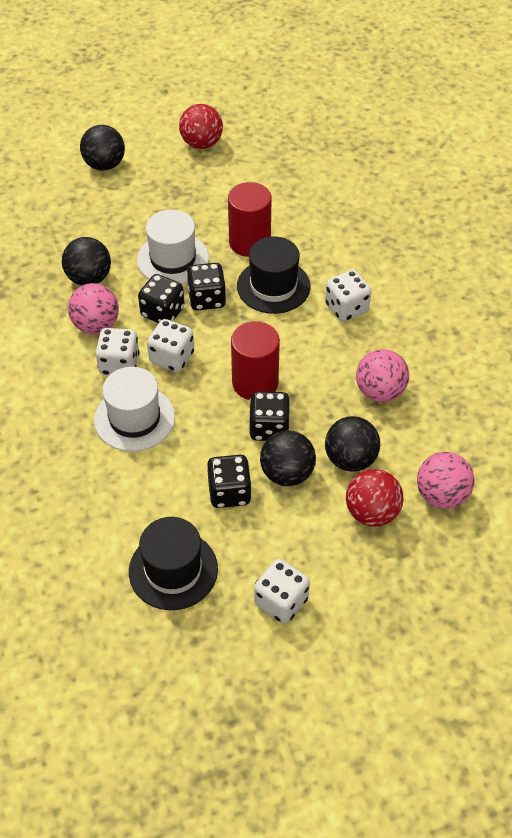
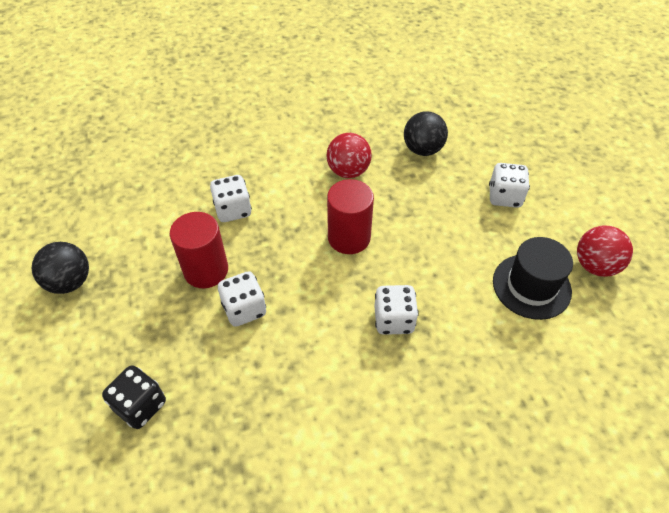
black ball: [62,237,111,286] [80,125,125,171] [260,430,316,486] [325,416,380,472] = 4 -> [32,242,89,294] [404,111,448,156] = 2
black dice: [138,274,185,323] [186,263,226,310] [207,455,252,508] [249,391,291,441] = 4 -> [102,365,166,429] = 1
black hat: [129,517,218,610] [237,236,310,314] = 2 -> [493,237,573,320] = 1
pink ball: [68,283,119,334] [356,349,409,402] [417,452,474,509] = 3 -> none = 0
white hat: [94,367,175,452] [137,210,209,284] = 2 -> none = 0

